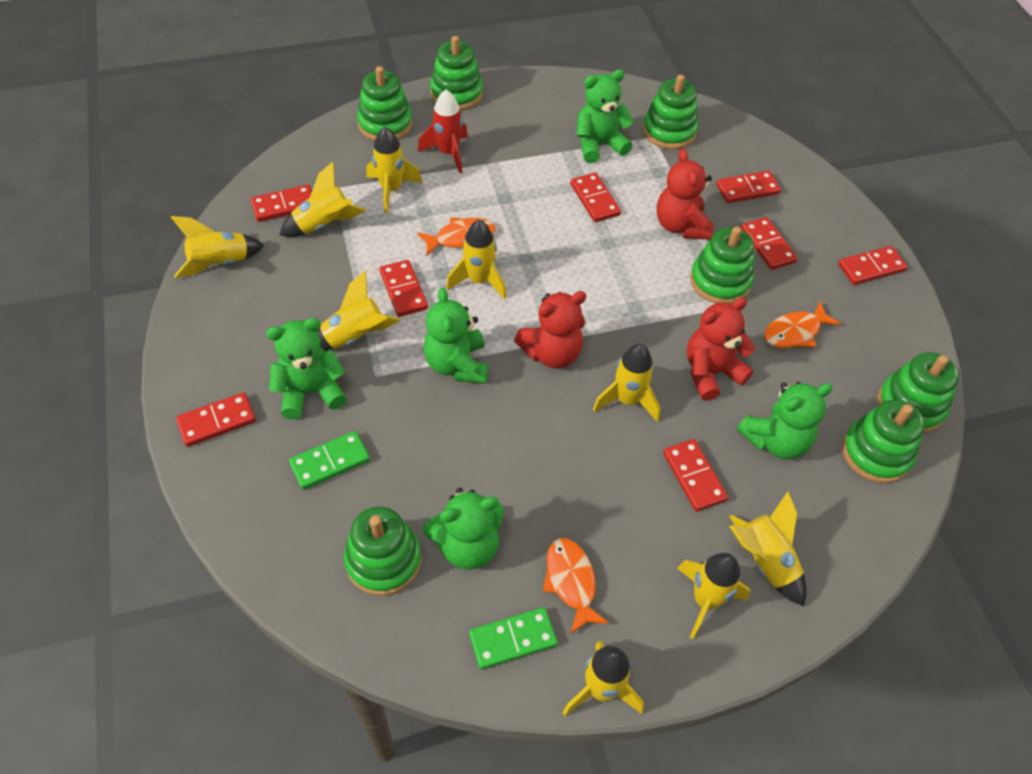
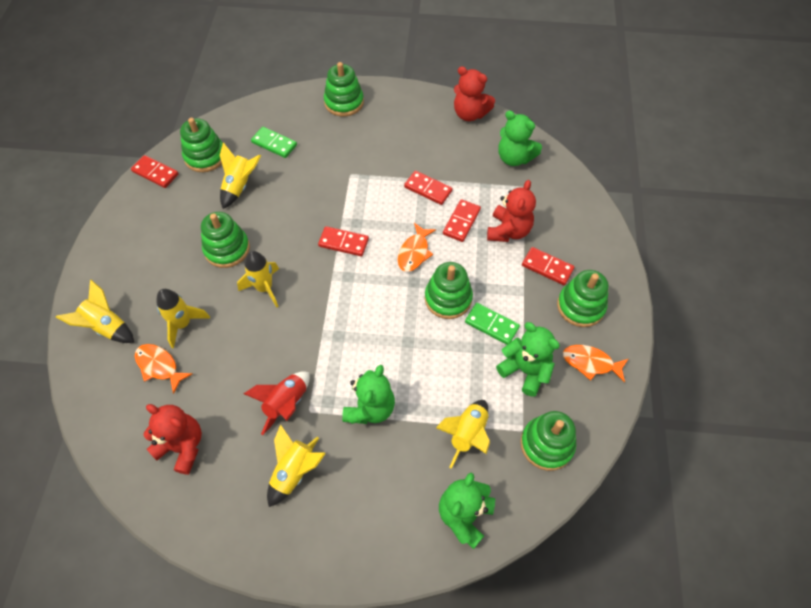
green stacking toy: [344,507,422,596] [357,66,413,141] [430,36,483,110] [643,75,698,149] [690,227,754,304] [842,400,925,483] [877,352,959,433] = 7 -> [180,118,223,172] [201,212,250,268] [324,62,364,117] [425,262,473,319] [520,411,576,471] [557,270,609,327] = 6
green teddy bear: [266,318,347,419] [423,488,504,570] [424,288,488,384] [577,69,634,163] [737,382,833,459] = 5 -> [342,365,395,424] [439,473,495,549] [496,322,560,397] [498,110,542,166] = 4
red domino: [176,392,256,447] [251,185,312,222] [379,260,428,317] [570,173,621,222] [663,439,728,512] [716,171,781,203] [741,217,798,270] [838,246,907,285] = 8 -> [131,155,179,188] [318,226,369,256] [404,171,452,205] [443,199,481,242] [522,247,574,285] = 5
yellow rocket: [171,216,265,278] [280,162,366,237] [317,271,401,351] [366,127,422,213] [446,220,506,299] [563,641,644,716] [593,344,660,422] [677,553,750,639] [729,491,807,606] = 9 -> [56,280,135,343] [156,289,210,348] [220,142,261,209] [237,251,279,308] [267,424,326,507] [436,400,490,469] = 6

